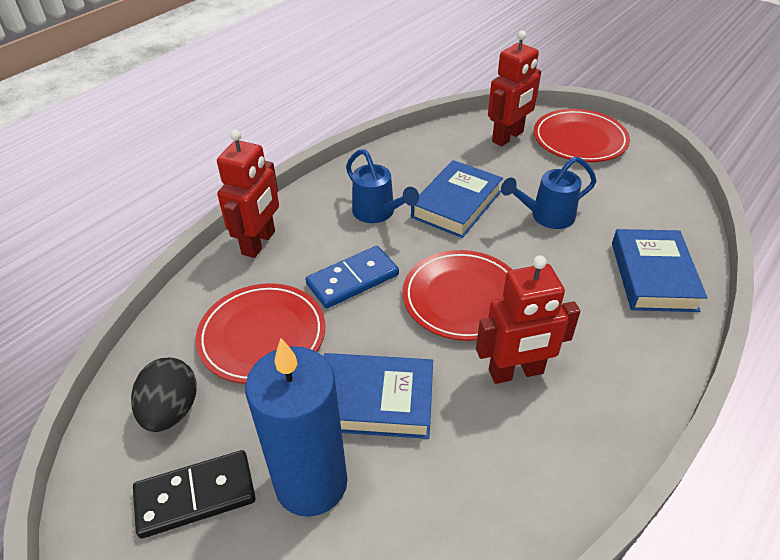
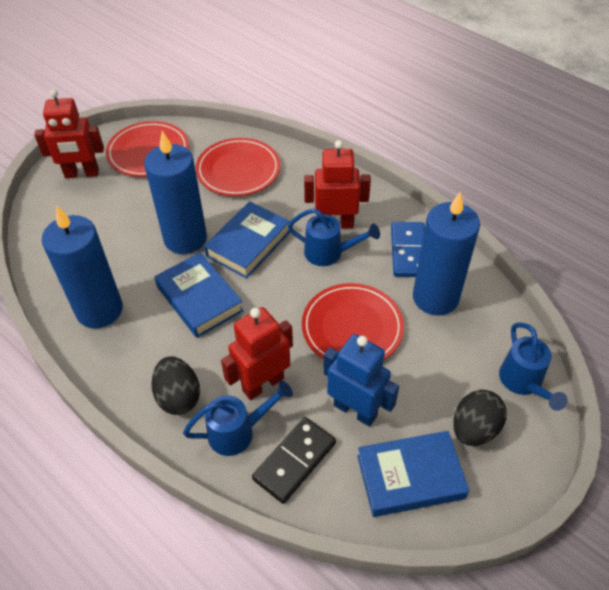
black egg: [131,358,197,432] = 1 -> [151,356,200,415] [453,390,507,446] = 2
blue candle: [245,338,348,517] = 1 -> [42,205,123,329] [144,131,207,254] [413,191,480,315] = 3
blue robot: none = 0 -> [323,334,399,427] = 1
blue watering can: [346,149,419,223] [501,156,596,229] = 2 -> [183,381,293,456] [288,208,380,266] [499,323,568,411] = 3

